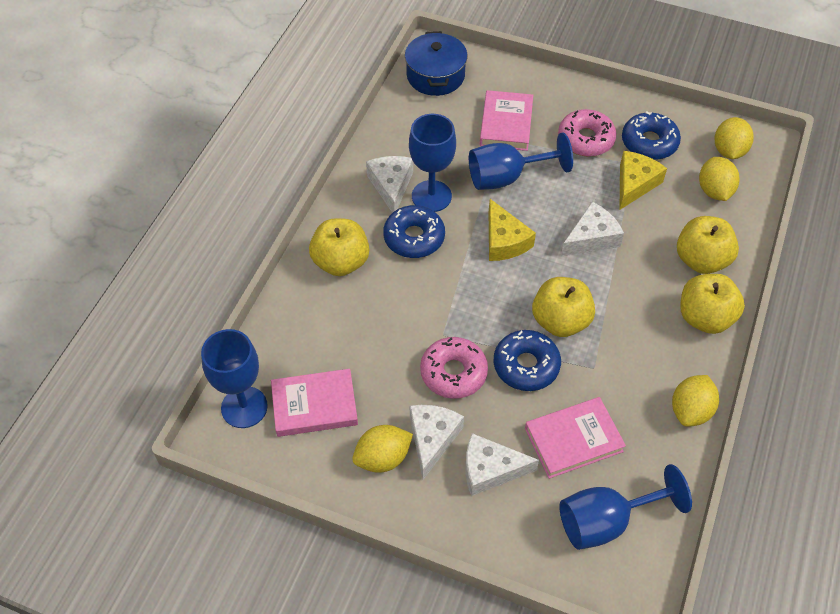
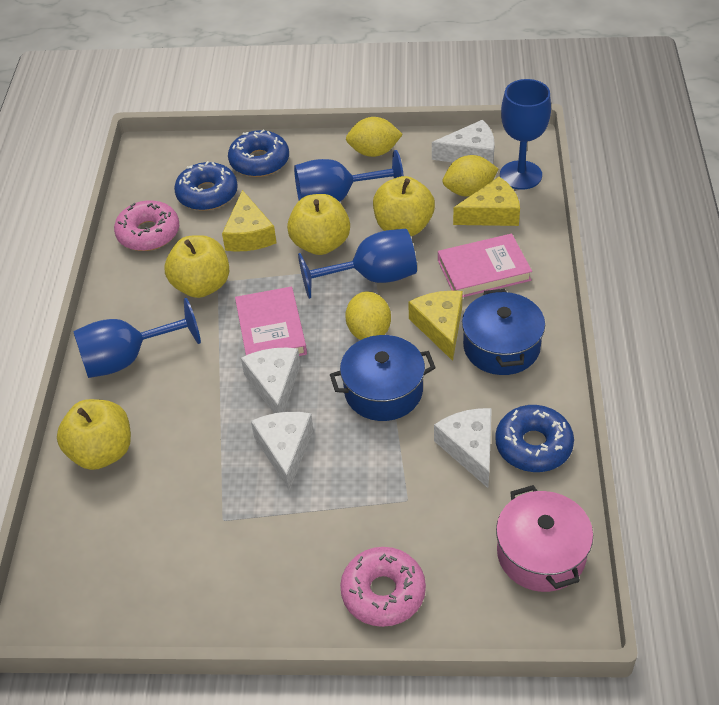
blue pot: [405,31,468,96] = 1 -> [330,335,436,421] [462,289,545,375] = 2
pink book: [271,369,358,437] [480,90,533,151] [525,397,626,479] = 3 -> [235,287,307,356] [438,234,532,298] = 2
pink pot: none = 0 -> [496,485,593,592] = 1
yellow cheese: [489,199,536,261] [620,151,667,210] = 2 -> [222,190,276,252] [408,291,463,361] [453,177,520,226] = 3
yellow lemon: [352,425,413,473] [672,375,719,427] [699,157,739,201] [714,117,754,159] = 4 -> [345,291,391,340] [346,117,403,157] [443,155,498,197] = 3

